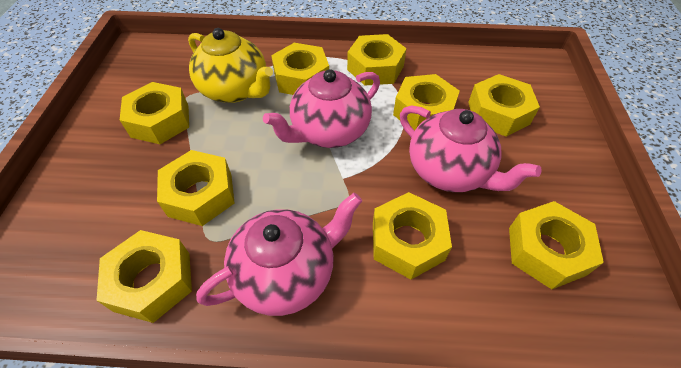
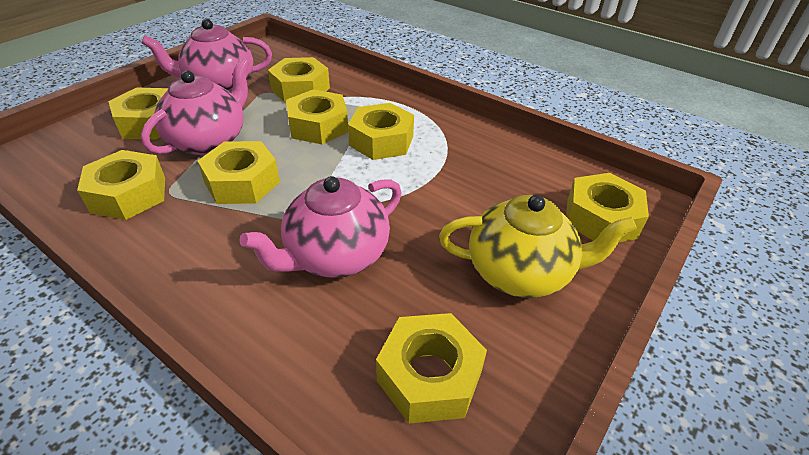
yellow nut: [96,230,192,323] [120,82,189,144] [157,150,234,226] [271,43,329,95] [347,34,407,86] [373,192,452,280] [393,74,460,130] [468,74,540,136] [509,201,604,289] = 9 -> [77,150,165,220] [108,88,168,140] [198,141,280,204] [268,57,330,103] [286,89,348,144] [348,103,414,160] [376,313,487,424] [566,173,649,242] = 8

